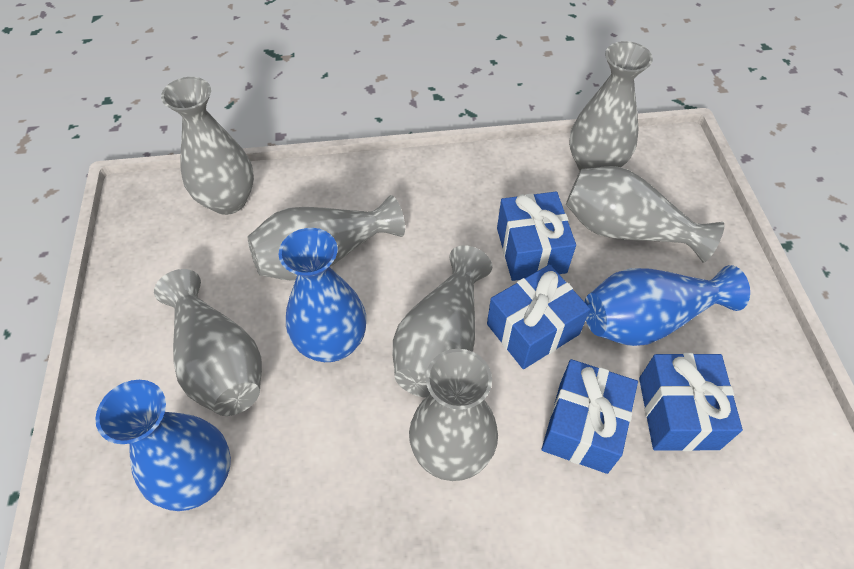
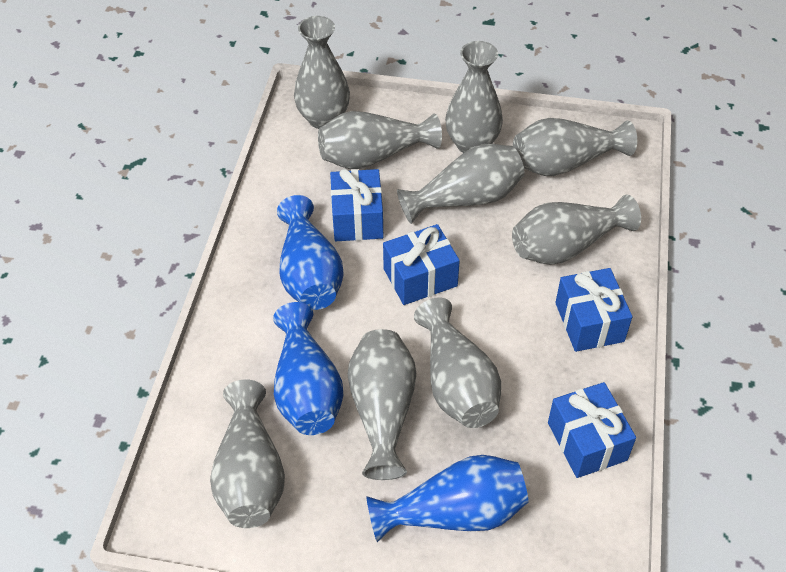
grey vase: [154,269,262,416] [161,77,254,215] [248,195,405,281] [393,245,492,398] [409,349,498,481] [566,166,724,263] [569,41,653,171] = 7 -> [210,379,285,528] [294,16,350,129] [318,111,442,169] [348,329,416,480] [397,144,525,224] [414,297,501,428] [445,41,503,153] [512,195,641,265] [513,118,637,176] = 9

